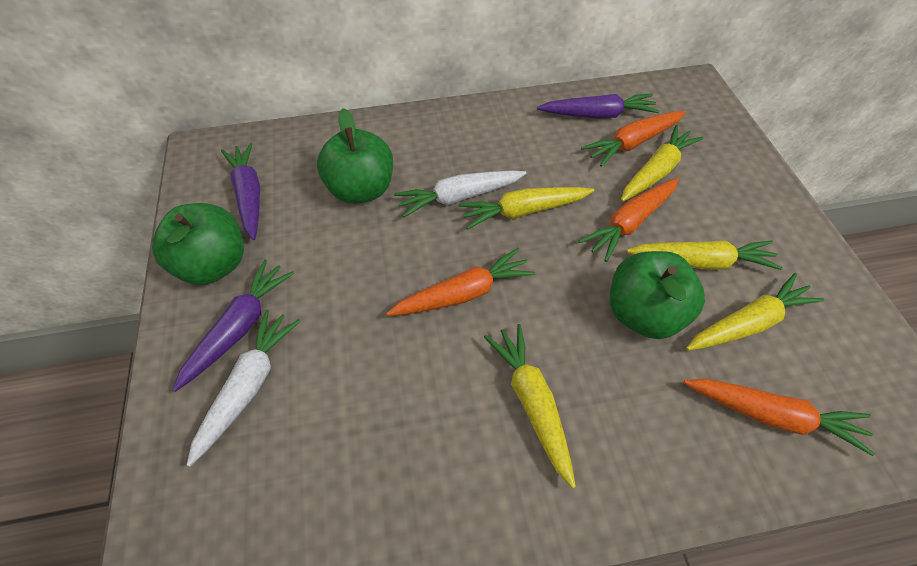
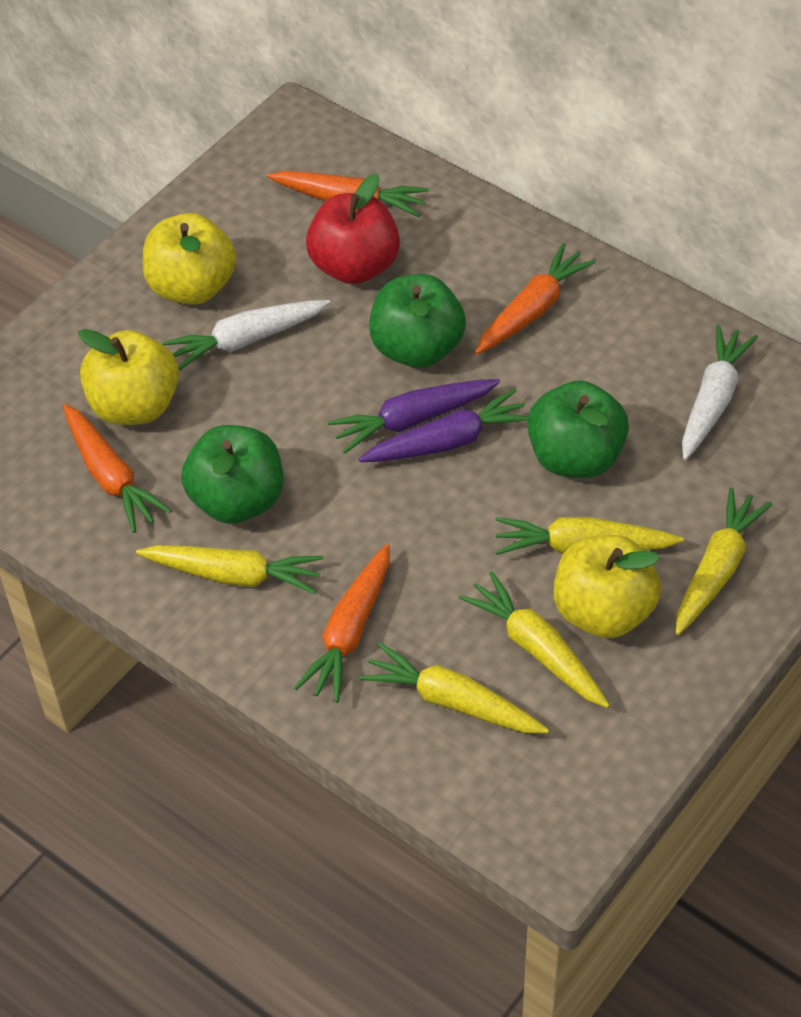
purple carrot: [173,260,294,392] [221,143,260,240] [537,94,660,119] = 3 -> [328,379,500,453] [358,389,528,462] = 2
red apple: none = 0 -> [306,173,400,284] = 1
yellow apple: none = 0 -> [78,329,179,425] [143,213,236,305] [554,535,661,638] = 3

